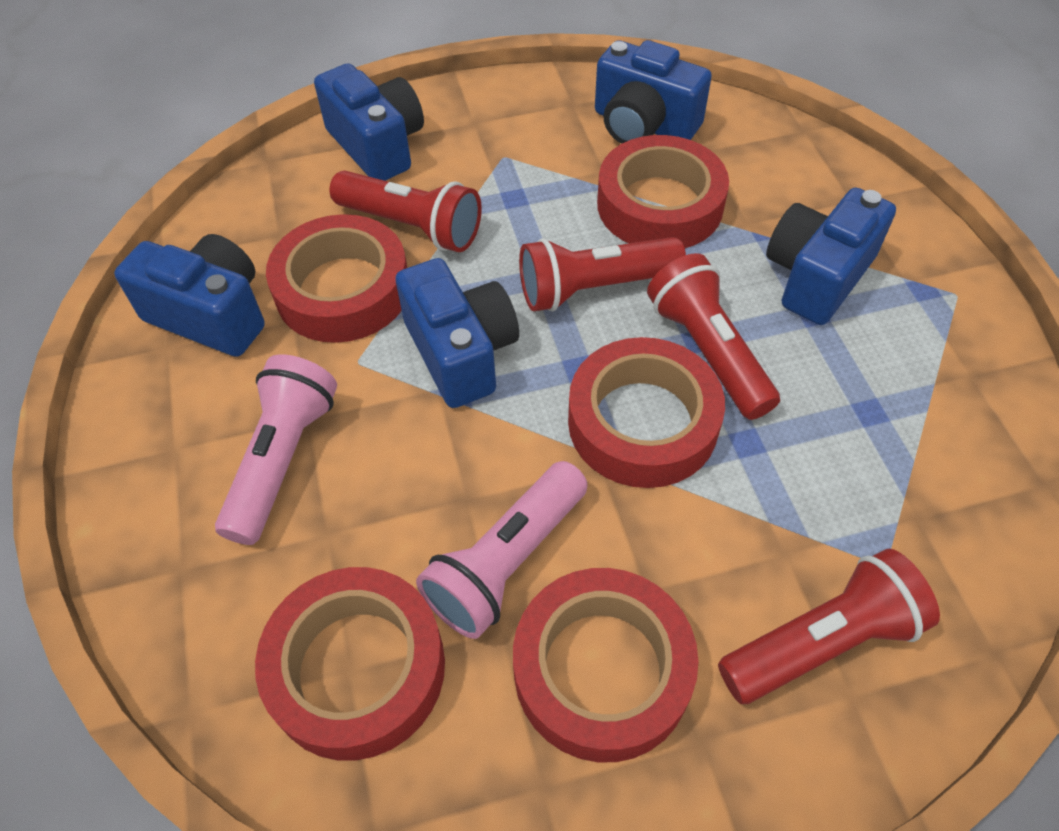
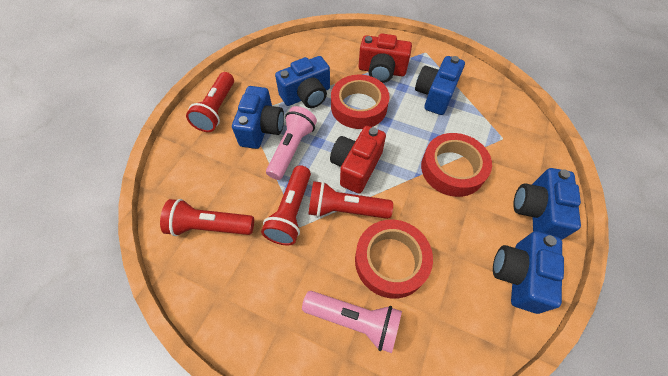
red camera: none = 0 -> [330,126,386,193] [359,33,412,83] = 2
red tape: [255,567,445,761] [266,214,407,343] [513,568,699,762] [568,337,725,488] [597,135,729,248] = 5 -> [331,75,390,129] [355,220,433,299] [421,133,492,197] = 3

